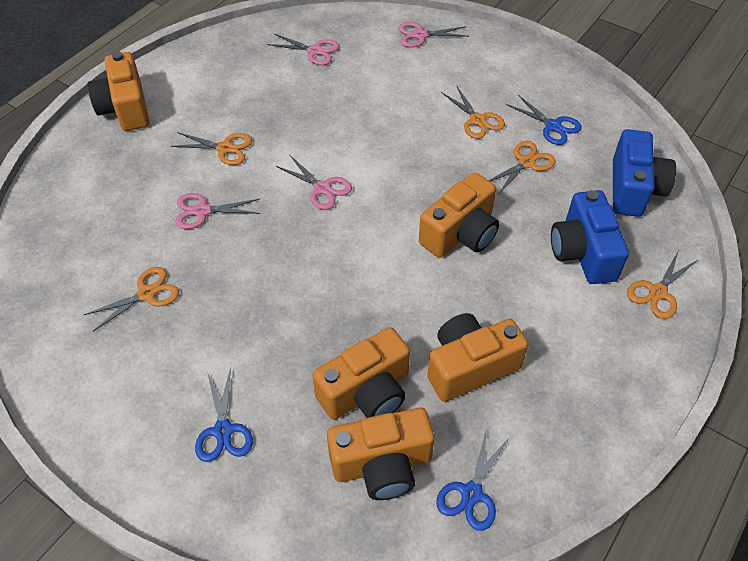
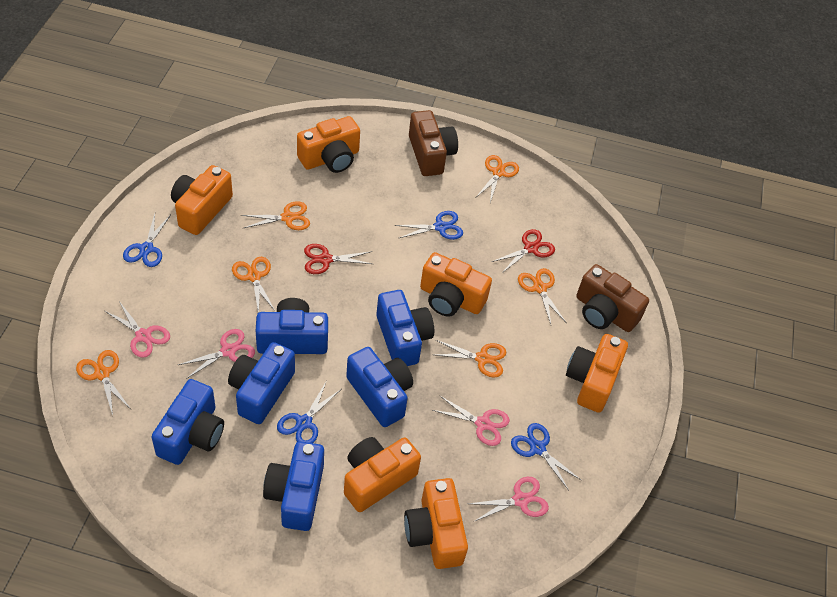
blue camera: [551,190,629,284] [613,129,676,217] = 2 -> [152,379,224,465] [228,342,295,424] [256,298,328,354] [263,441,324,531] [346,347,413,427] [376,290,434,366] = 6
blue scissors: [195,367,253,462] [436,428,510,531] [507,95,582,145] = 3 -> [123,214,171,267] [277,382,341,443] [395,211,463,240] [511,423,582,490] = 4
brown camera: none = 0 -> [409,110,458,176] [576,264,649,332] = 2
orange camera: [87,52,149,131] [312,327,410,420] [327,408,435,500] [419,172,499,258] [427,313,528,402] = 5 -> [171,165,233,235] [297,116,360,173] [344,437,421,512] [404,478,468,569] [420,252,492,317] [566,334,628,412] = 6
orange scissors: [84,267,179,331] [171,132,252,165] [441,85,505,139] [488,141,555,195] [627,250,699,319] = 5 -> [76,350,131,415] [232,257,276,313] [241,201,310,230] [434,340,506,377] [476,155,519,203] [518,268,566,324] = 6
red scissors: none = 0 -> [304,244,372,274] [491,229,555,273] = 2

